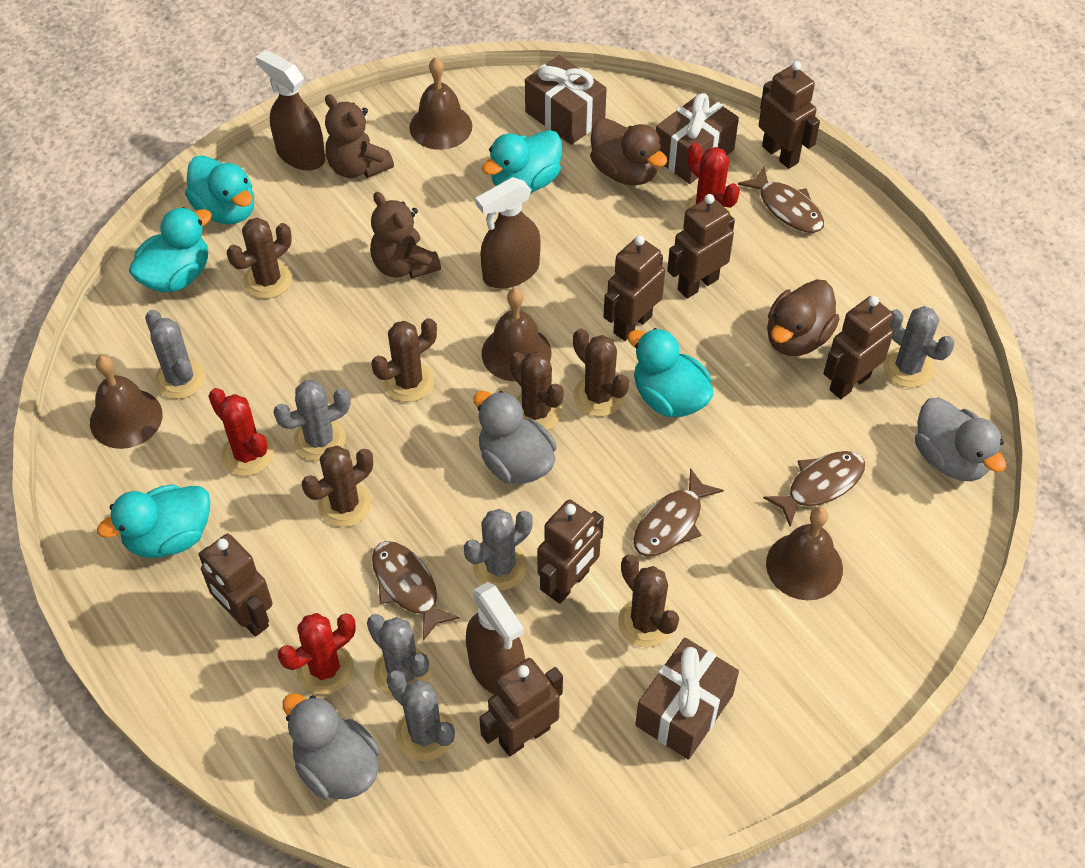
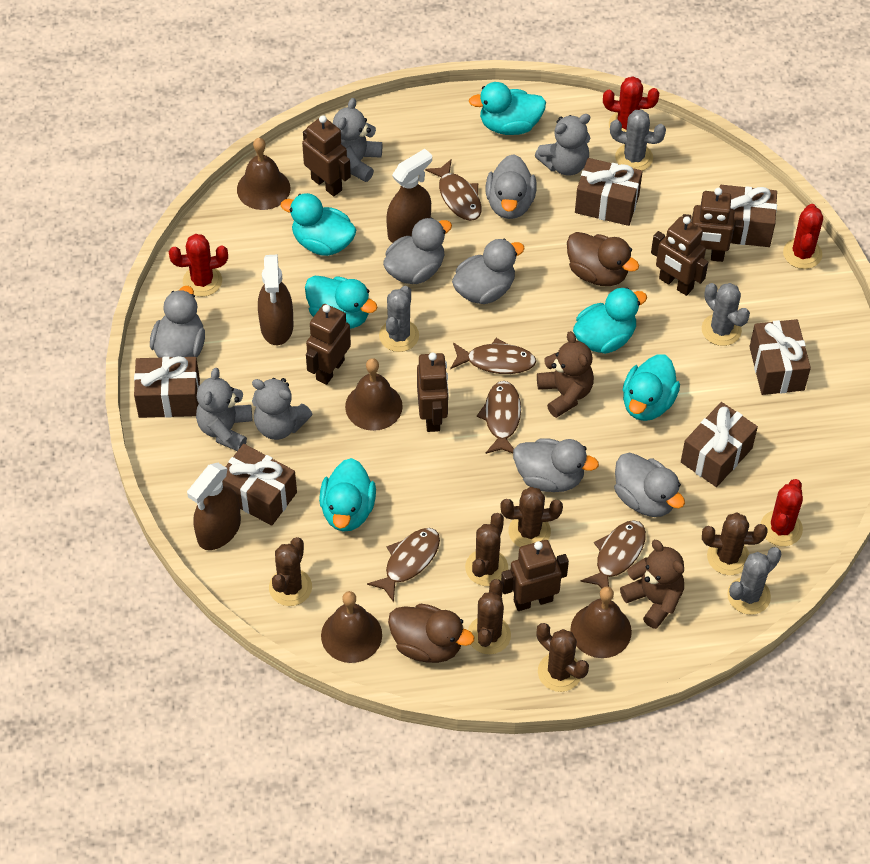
brown fish: [372,541,460,641] [633,468,724,557] [738,167,824,233] [763,451,865,527] = 4 -> [367,528,440,603] [425,159,481,221] [450,338,536,374] [477,381,521,454] [580,520,646,589] = 5
brown gift: [525,55,607,145] [635,637,739,760] [656,92,739,184] = 3 -> [134,356,200,418] [222,444,297,526] [575,158,643,226] [681,402,758,487] [719,185,777,247] [749,319,811,395] = 6
brown robot: [198,534,273,637] [479,658,563,757] [537,500,604,604] [603,235,665,341] [667,194,735,299] [759,61,820,169] [823,296,894,399] = 7 -> [302,115,351,196] [306,304,351,385] [417,352,448,432] [501,540,569,611] [651,216,708,296] [682,188,744,262] = 6
grey cactus: [145,310,206,399] [273,380,351,461] [367,614,431,698] [387,670,455,761] [464,509,533,590] [883,306,954,388] = 6 -> [379,286,419,352] [610,109,666,171] [702,283,750,346] [727,547,781,615] = 4
grey duck: [283,693,381,800] [474,391,557,484] [915,397,1006,481] = 3 -> [150,286,205,358] [383,217,452,284] [452,239,525,304] [486,154,537,219] [513,438,599,492] [614,452,685,517] = 6
grey teddy bear: none = 0 -> [196,368,252,451] [252,378,312,440] [333,98,382,182] [535,114,590,176] = 4
red cactus: [208,388,274,476] [278,613,355,694] [685,143,740,215] = 3 -> [169,234,228,297] [603,76,659,132] [761,479,803,546] [783,204,823,269] = 4
turquoise duck: [97,484,210,558] [129,207,212,292] [185,155,254,225] [482,130,562,193] [627,328,714,417] = 5 -> [281,193,356,256] [305,276,377,329] [319,458,376,532] [469,82,546,135] [573,287,647,354] [623,354,680,421] = 6

